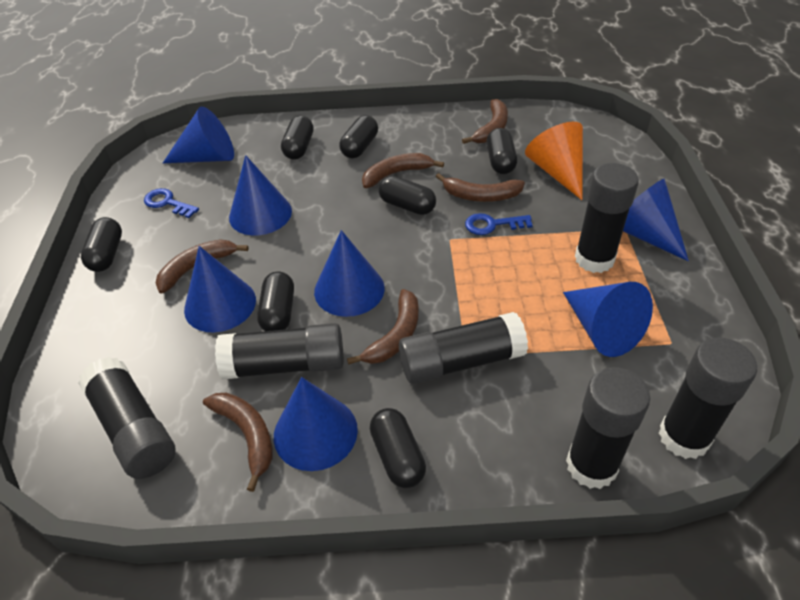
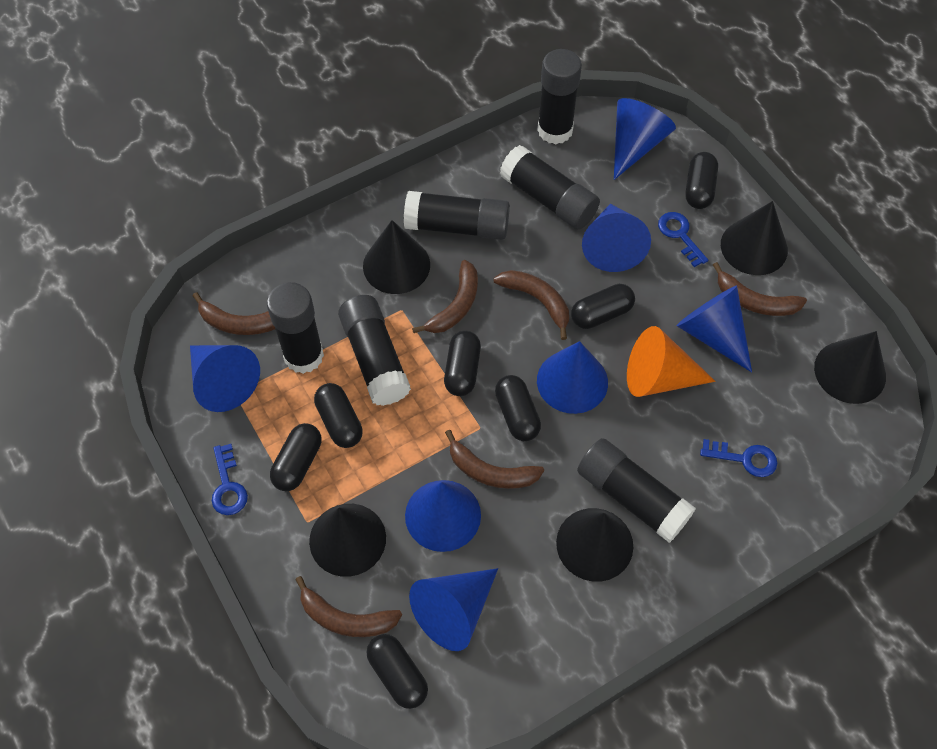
black cone: none = 0 -> [309,504,386,577] [363,220,430,294] [556,508,633,582] [721,201,788,275] [814,331,886,404] = 5
blue key: [144,188,199,218] [465,213,533,235] = 2 -> [212,444,248,515] [658,212,708,267] [700,439,777,477] = 3

